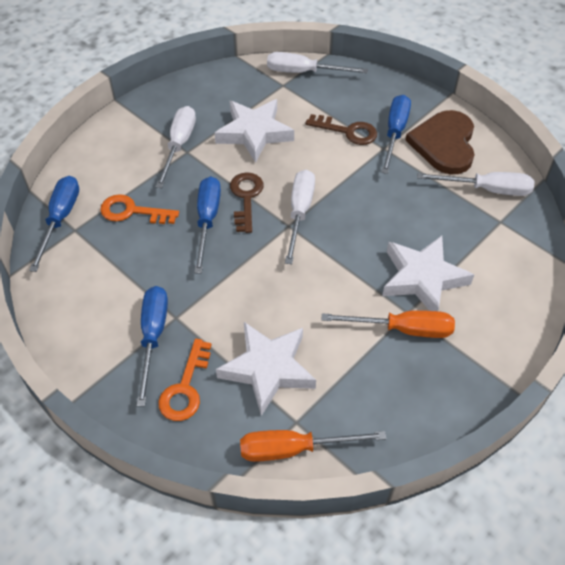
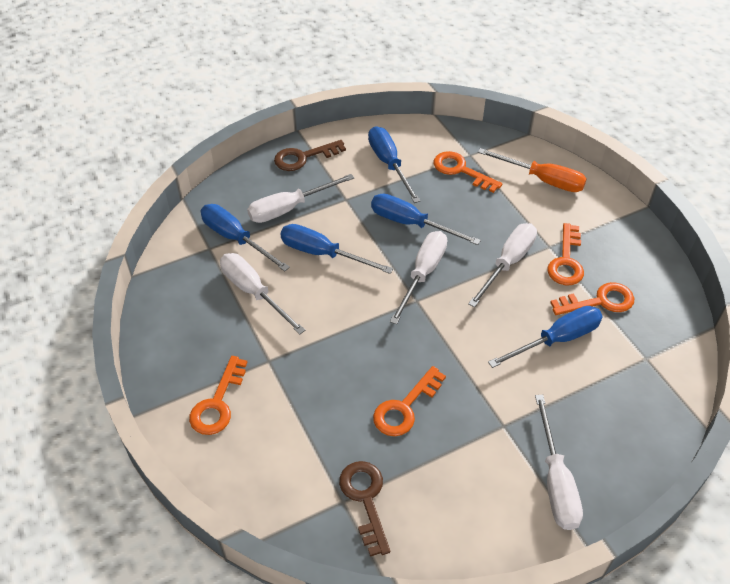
blue screwdriver: [29,176,79,272] [136,286,168,407] [194,176,221,274] [381,95,411,174] = 4 -> [201,204,290,271] [280,224,393,274] [368,126,420,203] [371,193,481,245] [488,306,603,368] = 5
brown heart: [405,110,474,174] = 1 -> none = 0
orange key: [100,194,179,224] [158,339,212,421] = 2 -> [189,356,248,435] [373,366,446,436] [434,151,502,193] [547,223,584,285] [550,282,634,315] = 5
orange screwdriver: [240,430,386,462] [321,310,455,338] = 2 -> [478,148,587,192] = 1
white screwdriver: [156,106,196,188] [267,52,368,73] [285,169,315,264] [417,172,535,196] = 4 -> [220,253,306,335] [247,174,354,223] [390,231,447,324] [468,223,537,307] [535,395,583,530] = 5
white star: [214,99,294,163] [216,322,316,416] [382,236,474,311] = 3 -> none = 0

